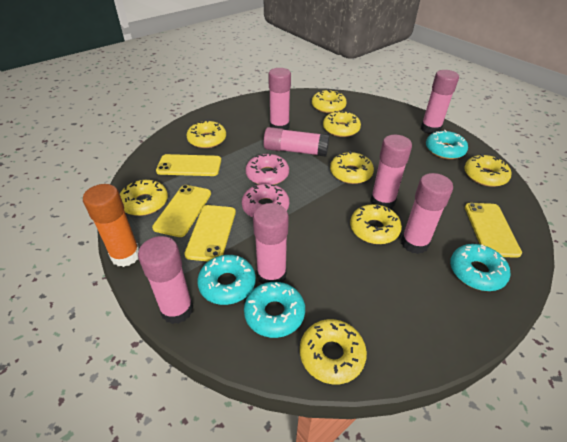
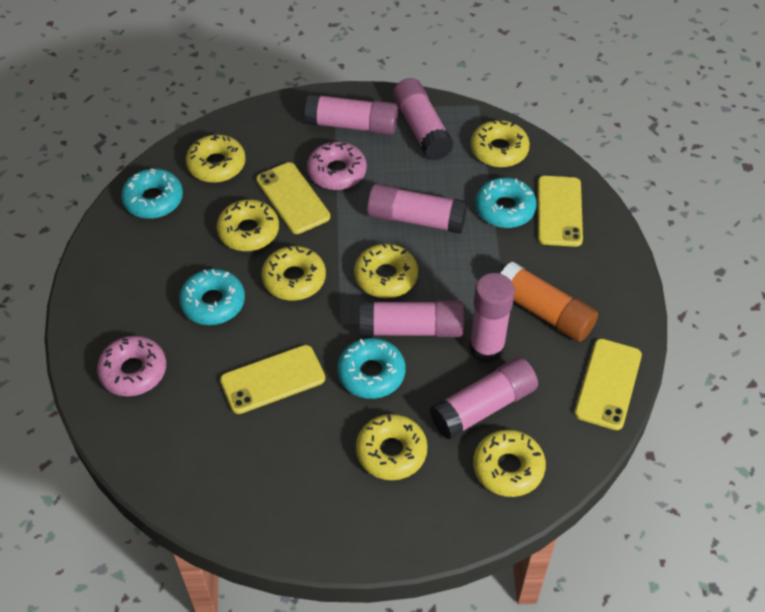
pink glue stick: [138,236,193,324] [253,203,289,284] [263,127,329,157] [268,68,291,130] [370,135,412,209] [401,173,453,254] [421,70,459,134] = 7 -> [305,94,398,135] [360,301,464,337] [367,184,467,234] [393,78,454,160] [430,357,538,440] [469,273,515,363] = 6
yellow donut: [120,180,168,216] [186,120,226,148] [300,319,367,384] [312,90,347,113] [323,110,361,137] [330,151,374,184] [350,204,402,244] [464,154,511,187] = 8 -> [186,135,246,183] [217,200,279,251] [261,246,326,301] [354,244,418,298] [356,414,428,480] [471,120,530,167] [473,430,546,497] = 7

